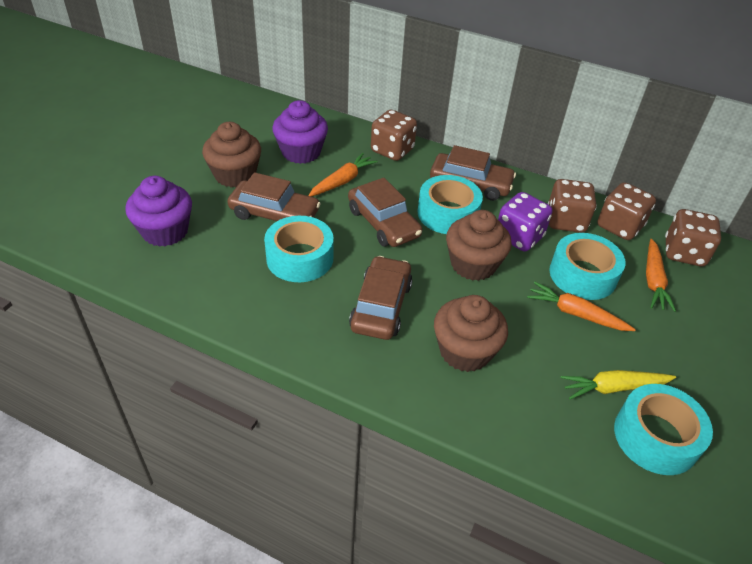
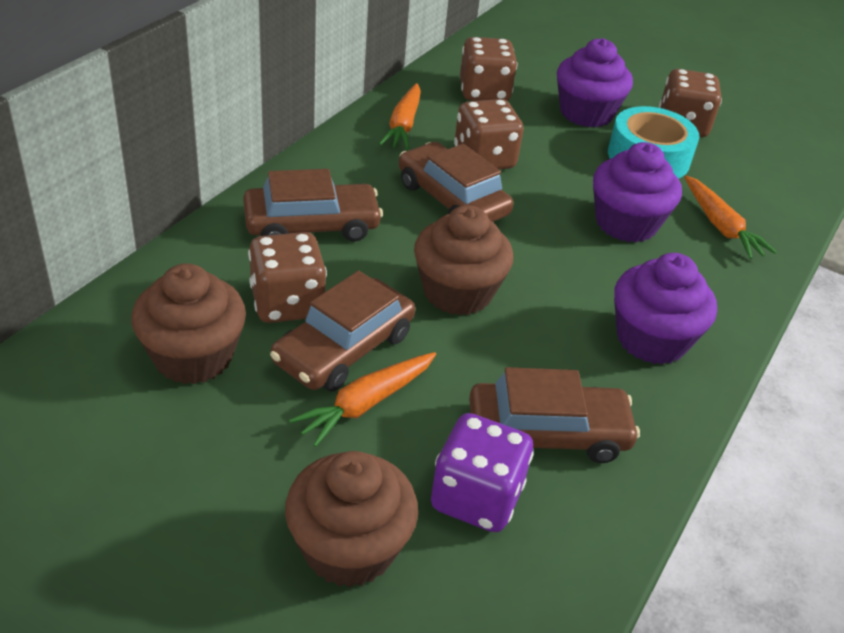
purple cupcake: [125,176,192,247] [272,100,328,164] = 2 -> [557,38,633,127] [593,142,682,243] [614,253,717,364] = 3
turquoise tape: [264,216,333,282] [418,175,483,234] [549,233,626,300] [614,384,713,475] = 4 -> [608,106,699,179] = 1
yellow carrot: [560,370,676,399] = 1 -> none = 0

